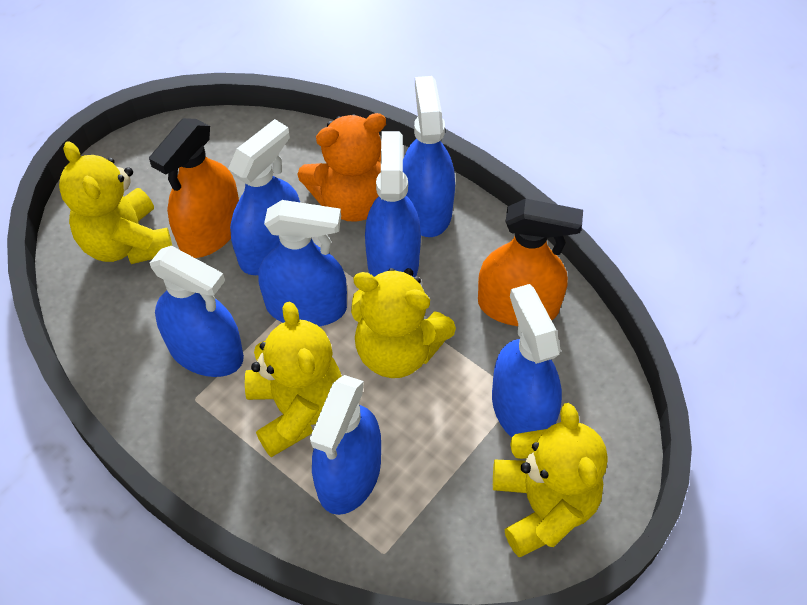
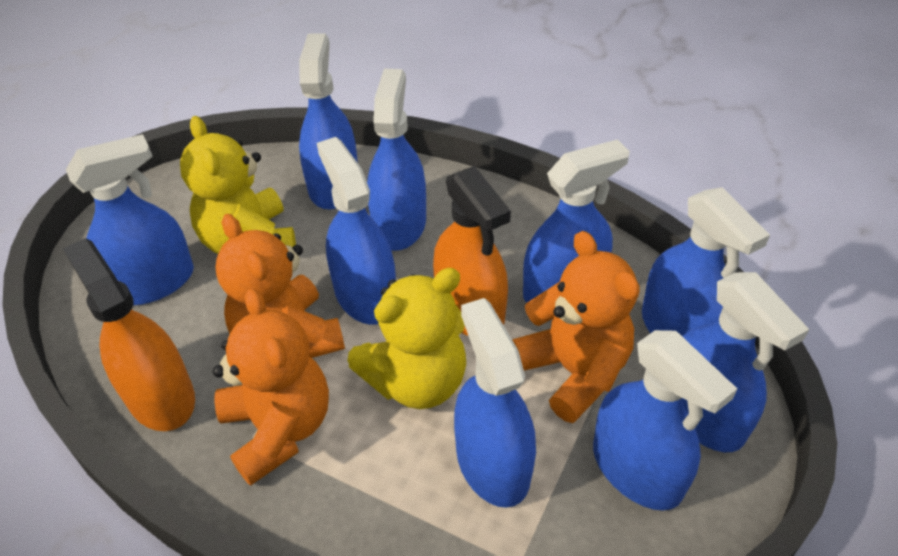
blue spray bottle: [150,246,244,377] [228,119,300,275] [259,200,347,327] [310,375,381,515] [365,131,421,277] [403,76,455,237] [492,284,562,437] = 7 -> [66,134,194,306] [299,34,358,209] [317,137,396,325] [367,69,426,251] [454,298,536,508] [523,139,630,303] [593,330,737,511] [642,187,770,336] [682,272,809,452] = 9
orange teddy bear: [298,113,386,222] = 1 -> [213,288,329,486] [216,214,345,358] [512,231,640,423] = 3
yellow teddy bear: [59,141,172,264] [245,302,342,457] [351,268,456,378] [493,403,608,557] = 4 -> [180,116,296,254] [348,268,466,409] = 2

